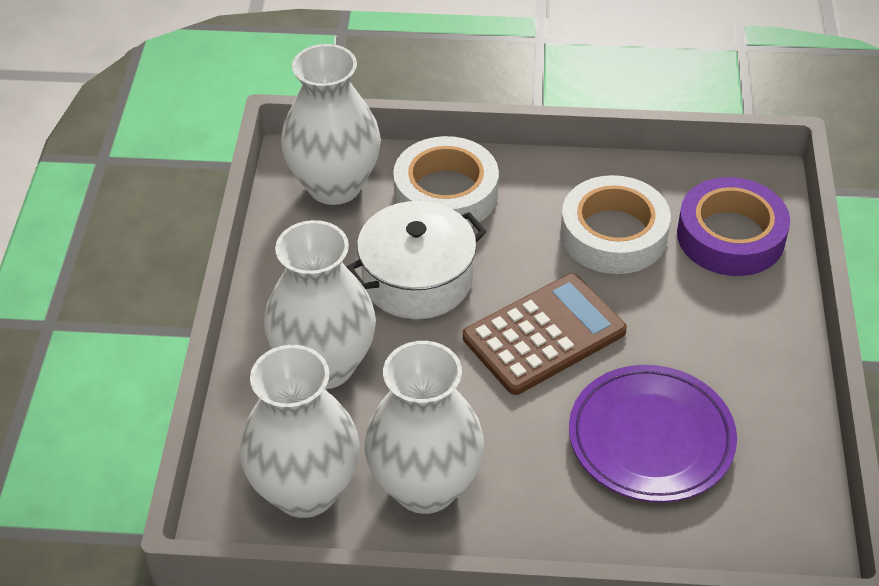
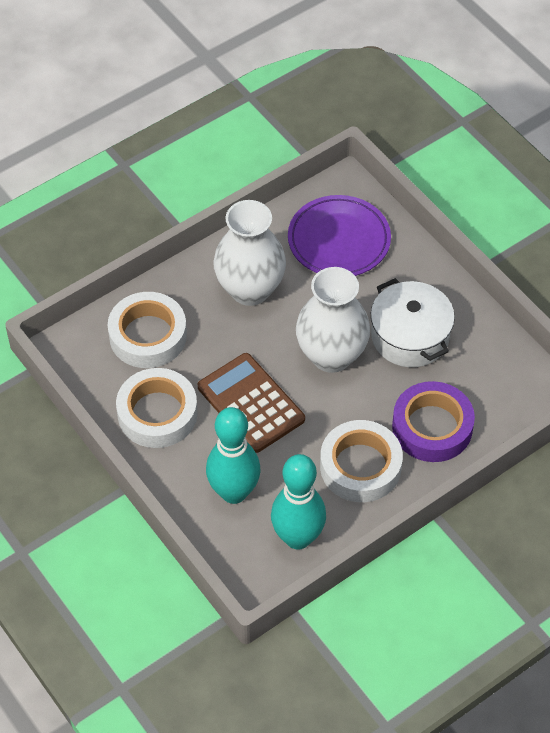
turquoise bowling pin: none = 0 -> [206,407,261,504] [271,454,326,550] = 2
white tape: [393,136,499,226] [560,175,671,274] = 2 -> [108,292,187,368] [116,368,198,448] [320,420,403,502] = 3
white vase: [240,345,360,518] [264,220,376,389] [281,44,381,205] [365,341,484,514] = 4 -> [213,200,286,306] [296,267,370,373] = 2

